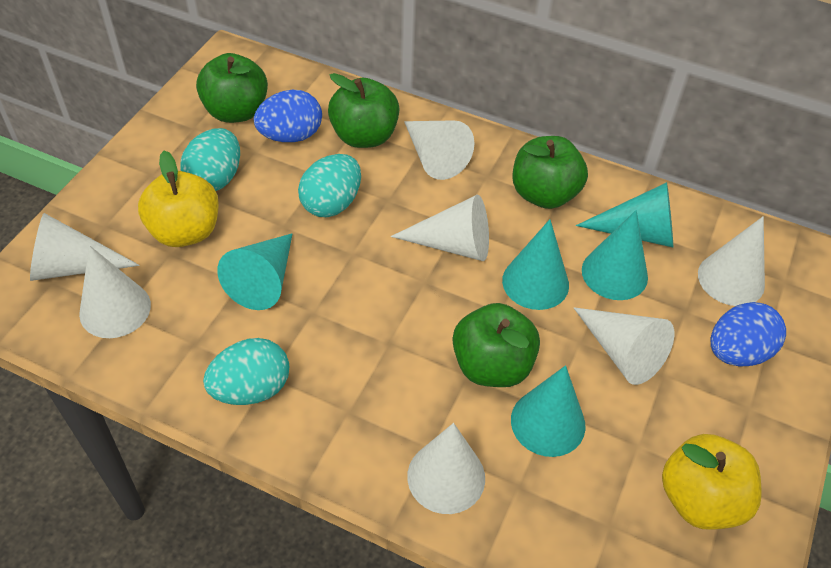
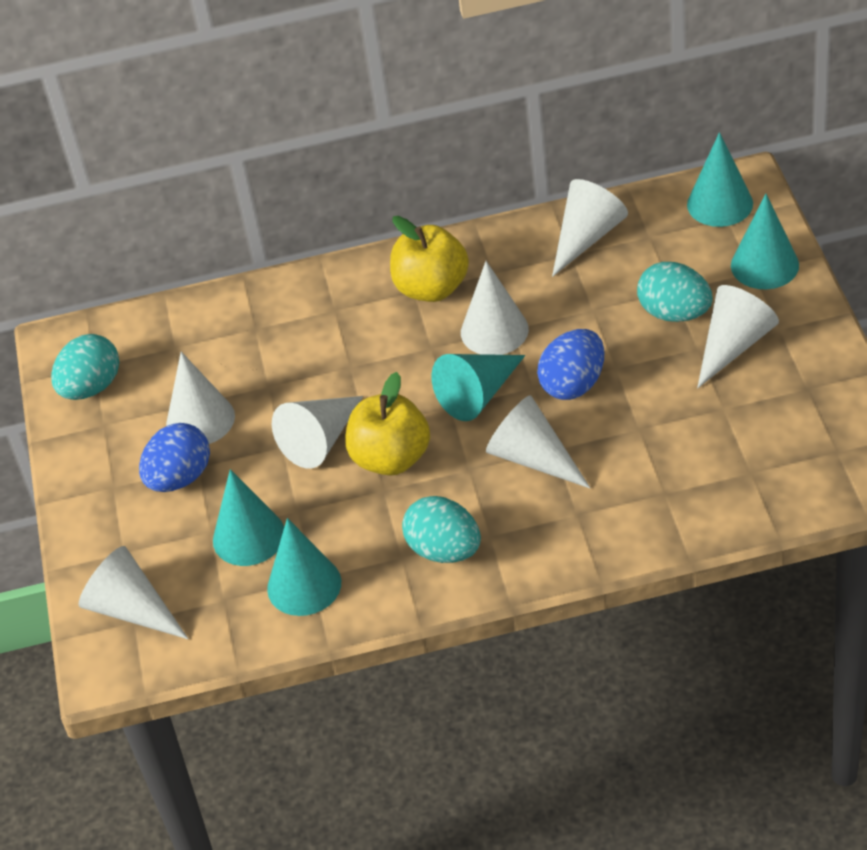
green apple: [196,53,268,123] [328,73,400,148] [453,303,540,387] [513,136,588,209] = 4 -> none = 0

